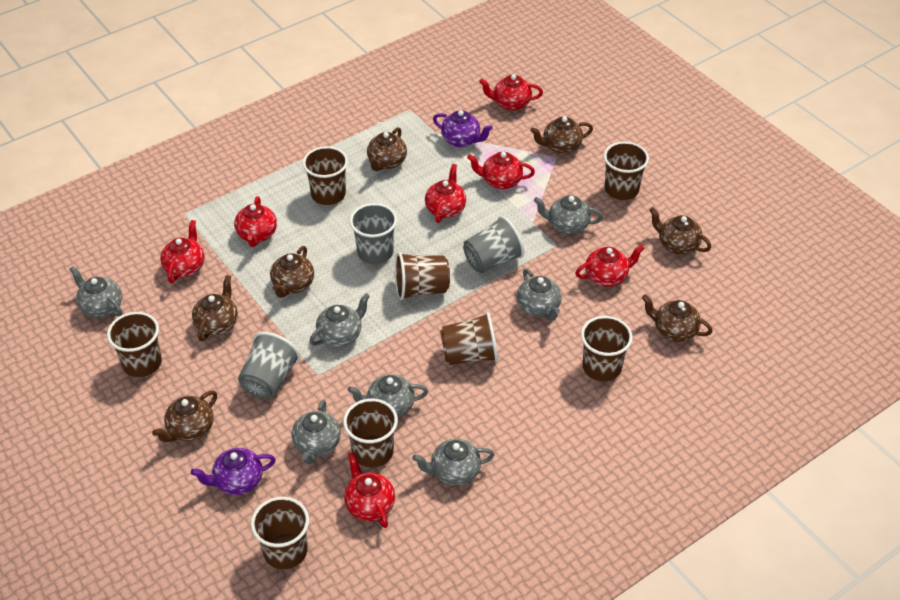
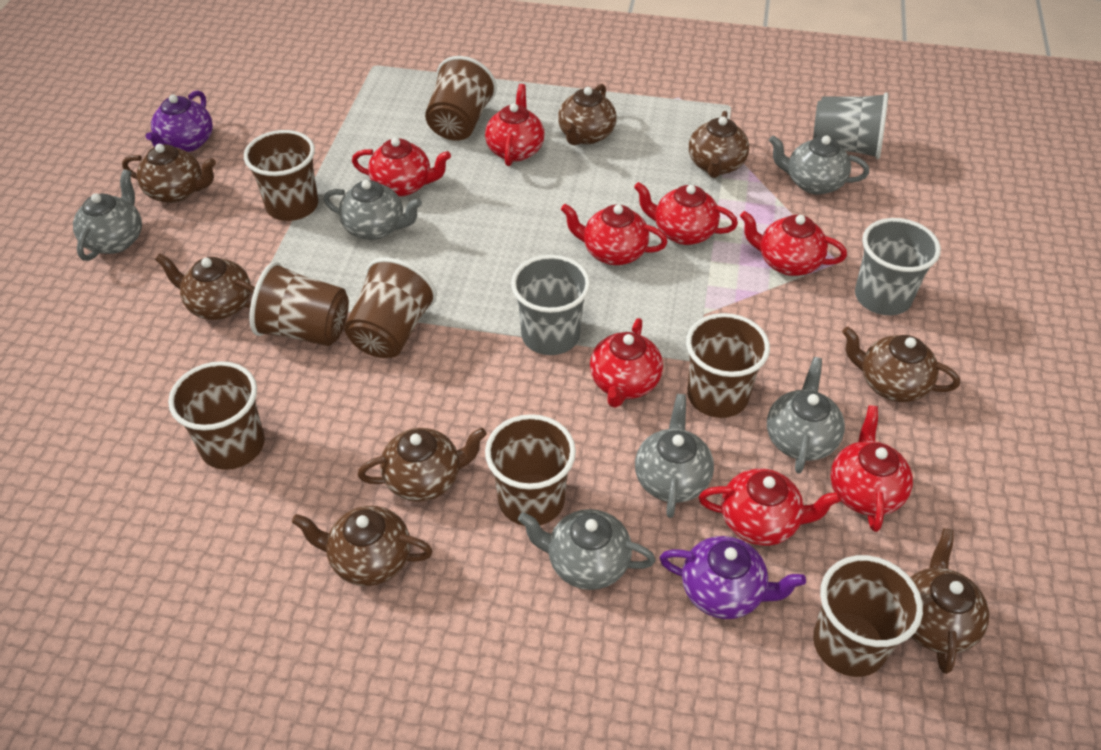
brown teapot: [152,391,217,442] [192,275,238,341] [270,246,314,298] [367,127,407,171] [530,116,593,154] [642,294,713,342] [649,207,711,255] = 7 -> [122,144,216,203] [155,254,255,320] [292,506,432,586] [358,428,487,502] [558,84,616,145] [689,111,749,178] [842,327,960,402] [910,528,989,674] = 8
grey teapot: [70,266,122,318] [292,400,341,464] [310,293,370,346] [348,374,428,418] [412,438,495,486] [517,269,562,321] [534,195,603,234] = 7 -> [73,169,142,261] [324,180,422,240] [518,509,656,590] [635,394,714,518] [767,357,845,474] [769,135,869,195] = 6
red teapot: [160,220,204,283] [234,196,277,247] [344,453,395,528] [425,164,466,223] [467,152,535,189] [479,74,543,111] [575,244,645,287] = 7 -> [352,137,451,197] [485,84,544,166] [561,204,668,265] [590,318,663,408] [634,182,738,245] [699,469,841,546] [740,211,847,276] [830,405,913,532] = 8

